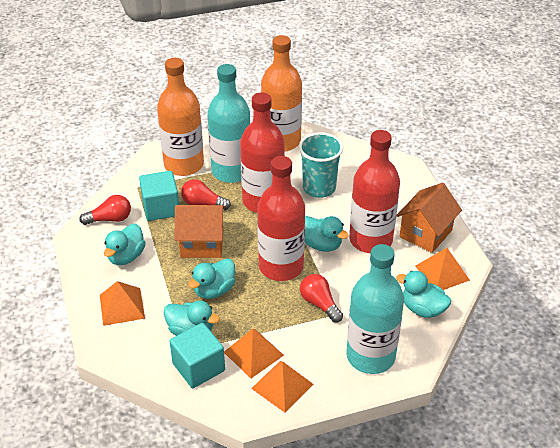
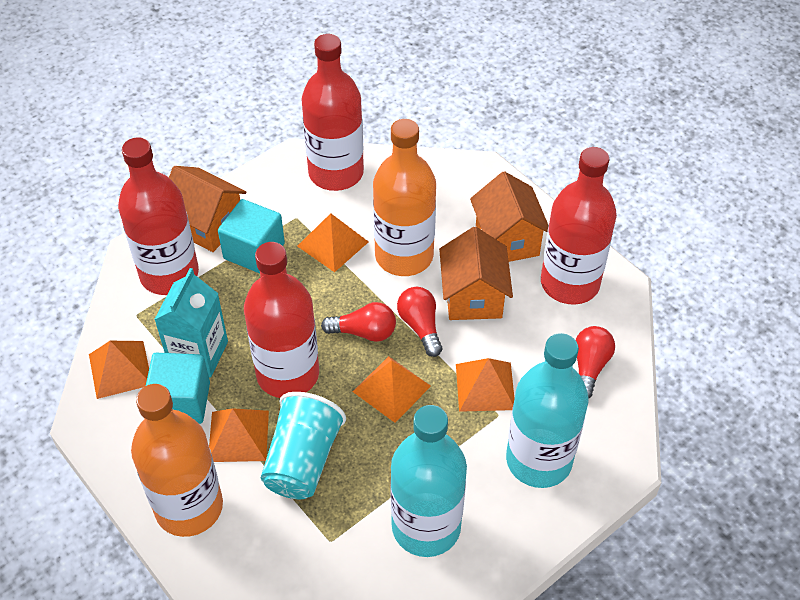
orange house: [175,205,225,258] [396,183,462,253] = 2 -> [169,166,247,252] [439,227,513,320] [470,171,548,262] = 3
orange pyramid: [100,281,145,326] [224,329,284,378] [251,361,314,413] [415,248,470,290] = 4 -> [89,341,149,399] [209,408,269,462] [297,213,368,272] [353,356,431,423] [456,358,515,412] = 5
red bottle: [240,93,285,213] [257,156,305,281] [349,130,400,253] = 3 -> [118,137,199,295] [244,242,319,398] [301,34,364,191] [541,147,617,304] = 4
turquoise carton: none = 0 -> [154,268,228,377] = 1
turquoise duck: [104,224,146,265] [164,301,220,336] [188,258,235,299] [305,216,349,252] [396,271,451,318] = 5 -> none = 0

